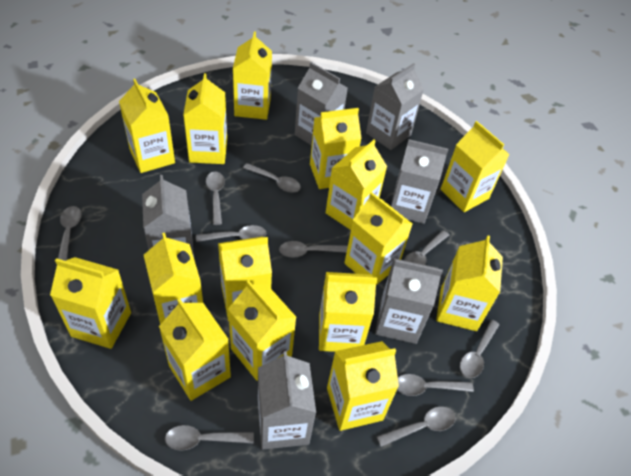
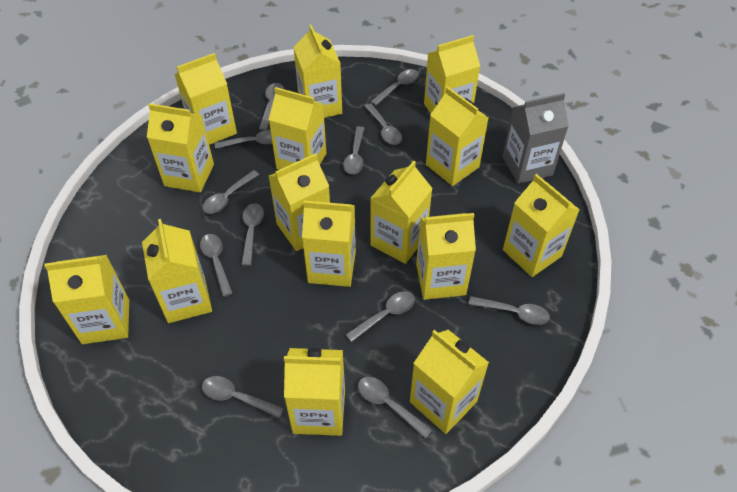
grey carton: [142,175,194,257] [258,351,316,450] [295,62,348,146] [366,63,424,150] [375,258,443,344] [391,139,448,224] = 6 -> [503,93,569,184] = 1
grey spoon: [58,206,82,261] [165,425,254,451] [196,225,266,242] [206,172,225,225] [243,163,301,193] [279,241,348,258] [376,407,456,447] [397,374,474,396] [404,230,449,265] [460,320,500,378] = 10 -> [200,234,233,297] [202,170,259,214] [202,376,284,418] [215,130,272,149] [241,203,264,266] [259,83,284,131] [343,126,364,174] [346,291,415,342] [358,377,432,439] [365,103,402,145] [370,69,419,106] [468,296,550,325] = 12

